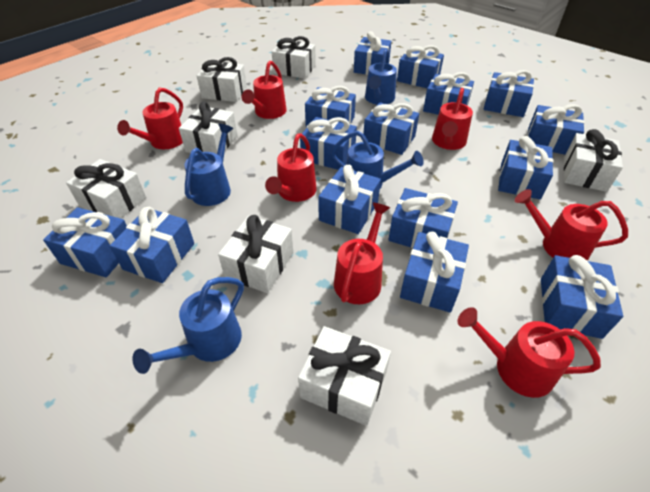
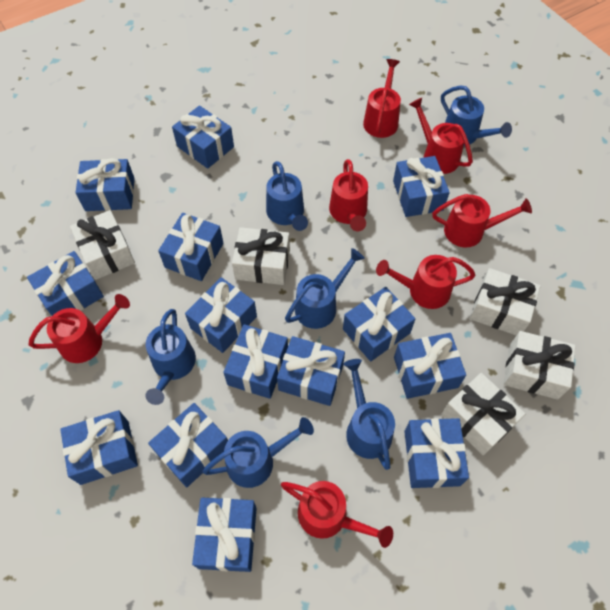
blue gift: [43,207,127,277] [110,207,194,283] [300,117,357,170] [305,86,356,127] [318,165,381,234] [354,31,392,75] [363,102,419,155] [388,188,458,248] [397,45,444,88] [400,231,469,313] [423,72,474,115] [483,70,534,117] [498,136,553,200] [527,104,585,155] [541,255,623,339] = 15 -> [27,251,104,316] [60,410,138,485] [75,158,135,211] [148,403,228,488] [158,213,223,281] [172,106,234,169] [185,277,257,353] [192,498,257,572] [223,324,288,399] [277,336,345,406] [343,287,415,361] [393,156,450,217] [394,333,466,399] [404,418,469,488] = 14
blue watering can: [132,277,244,374] [184,124,233,206] [331,131,424,189] [365,48,397,105] = 4 -> [145,309,196,405] [202,417,314,488] [266,161,308,231] [285,248,365,329] [344,359,395,470] [441,86,512,146] = 6
white gift: [66,159,146,218] [179,101,238,154] [197,57,247,102] [218,215,293,293] [272,36,316,79] [298,326,391,426] [564,129,623,192] = 7 -> [70,210,135,280] [232,227,290,285] [442,373,525,455] [470,268,540,335] [504,331,575,400] = 5

